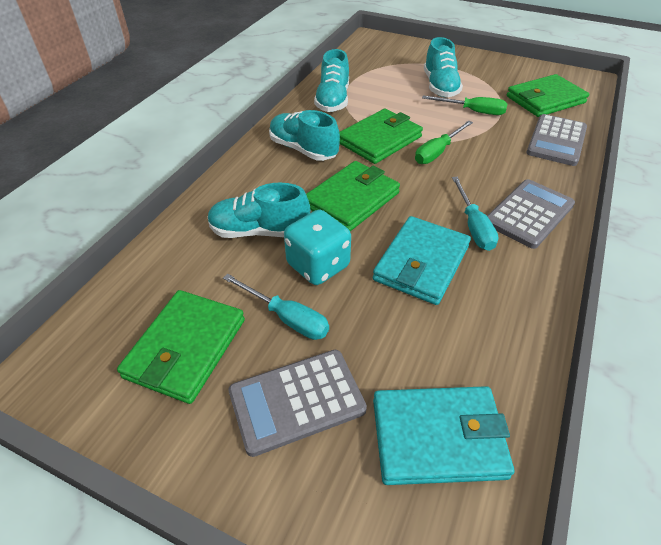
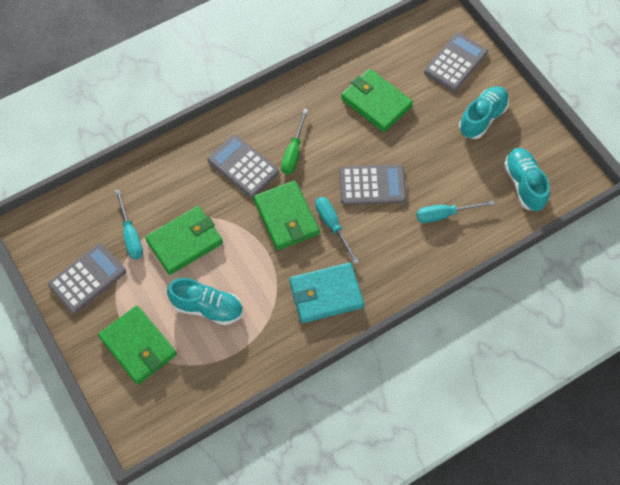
green screwdriver: [415,121,473,164] [422,95,507,115] = 2 -> [281,109,308,174] = 1
grey calculator: [228,350,367,457] [487,179,575,249] [526,114,587,166] = 3 -> [48,243,126,313] [207,134,279,198] [339,165,407,205] [424,32,488,92] = 4
turquoise dice: [284,209,351,285] = 1 -> none = 0
turquoise screwdriver: [223,274,329,340] [452,177,499,251] = 2 -> [115,190,143,259] [315,197,359,264] [417,200,494,223] = 3
turquoise shoe: [207,183,310,238] [269,110,340,161] [314,49,349,112] [424,37,463,97] = 4 -> [167,278,243,325] [459,86,509,139] [504,148,550,211] = 3
turquoise wallet: [373,216,471,305] [373,386,514,485] = 2 -> [290,262,364,323] = 1

